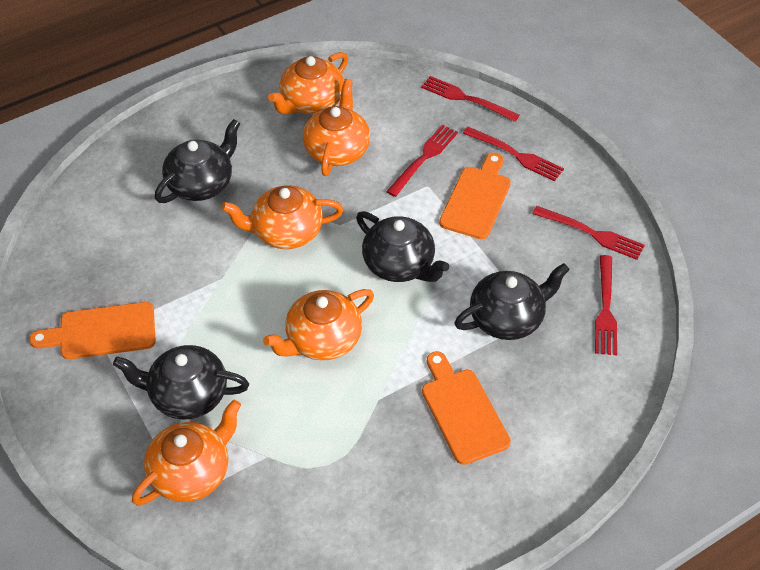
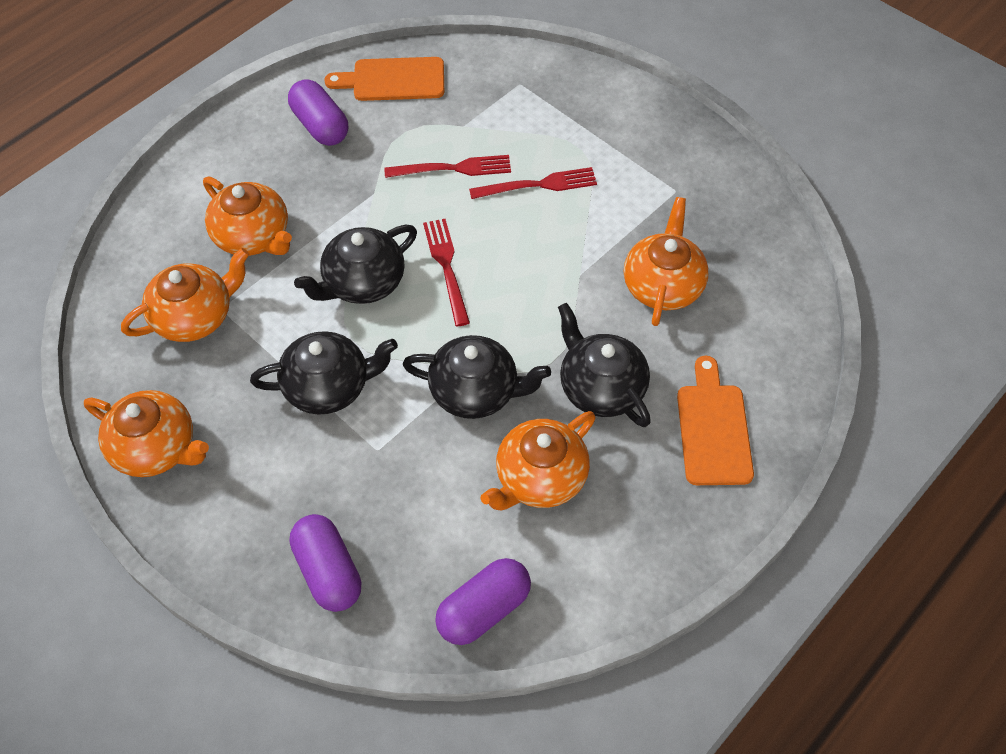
orange cutting board: [29,302,156,359] [422,351,511,465] [439,153,511,239] = 3 -> [324,57,444,101] [677,356,754,485] = 2
purple capsule: none = 0 -> [288,79,348,146] [290,514,362,612] [435,558,531,645] = 3
red fork: [386,125,458,197] [421,76,520,122] [463,127,564,181] [532,206,645,260] [595,255,617,356] = 5 -> [384,155,511,178] [423,219,470,326] [469,167,597,199] = 3

